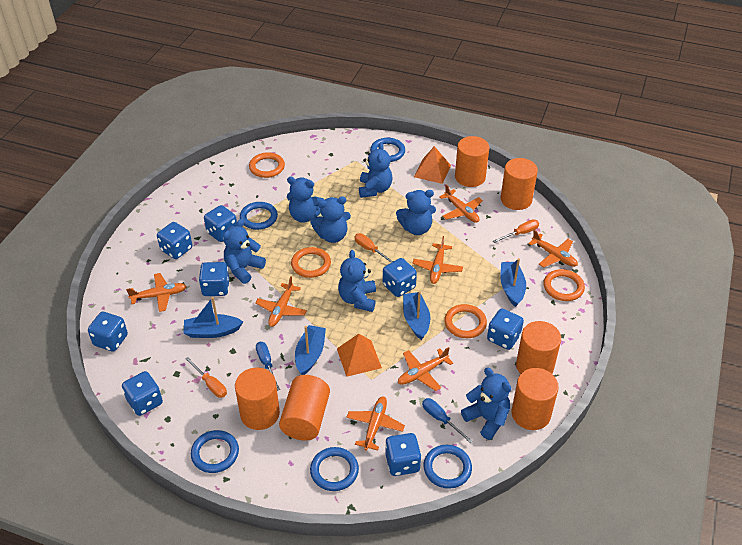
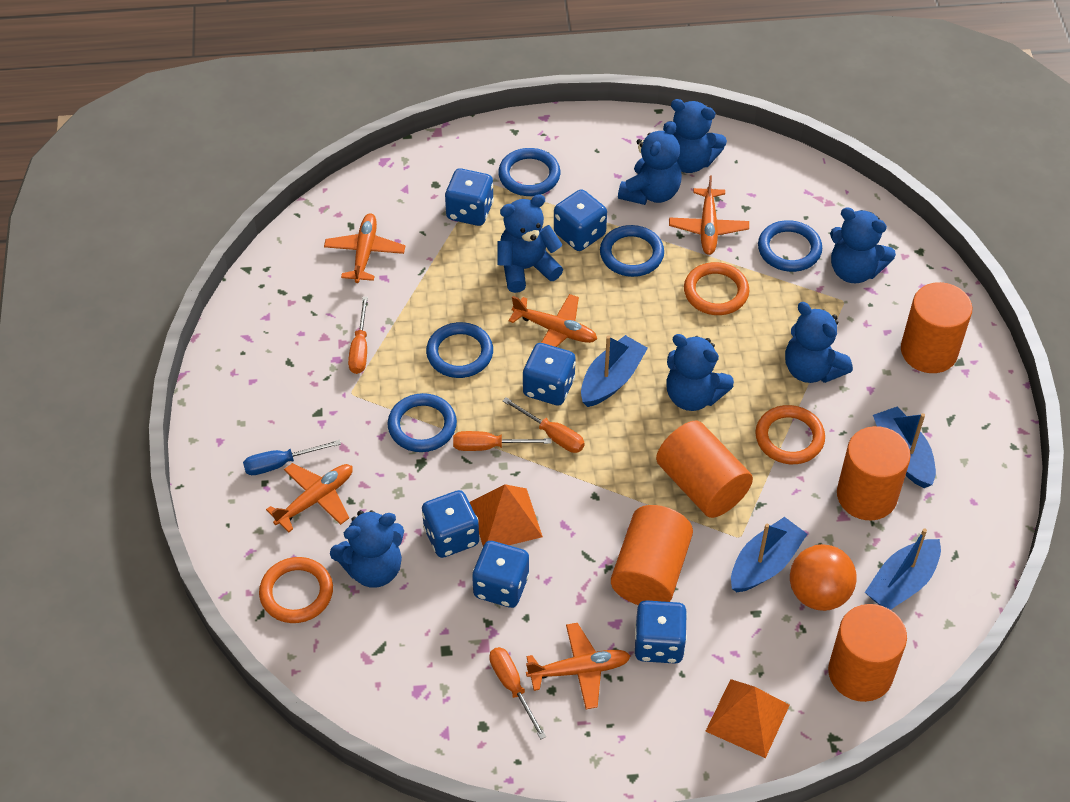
blue dice: [88,312,128,352] [122,371,163,416] [157,222,192,259] [199,262,229,296] [204,205,237,242] [383,258,417,297] [385,433,421,476] [487,309,524,350] = 8 -> [422,490,479,558] [445,168,494,226] [472,541,529,608] [523,343,576,406] [554,189,607,251] [635,600,687,664] = 6
blue screwdriver: [256,342,280,391] [422,398,473,443] = 2 -> [243,440,341,475] = 1
orange ball: none = 0 -> [790,544,857,611] = 1
orange cylinder: [235,368,280,430] [279,375,330,441] [455,136,489,187] [501,158,538,210] [511,368,559,430] [516,321,561,374] = 6 -> [611,505,693,605] [656,421,753,518] [828,604,907,702] [837,426,911,520] [901,282,972,373] = 5
orange plane: [126,273,187,312] [255,277,307,327] [346,396,405,451] [398,347,453,391] [412,236,463,284] [439,184,483,223] [528,230,578,268] = 7 -> [266,463,353,532] [324,213,405,283] [508,294,597,347] [526,623,630,709] [669,175,749,255] = 5
orange ring: [249,152,285,178] [291,247,331,278] [444,304,487,338] [543,269,585,301] = 4 -> [259,557,333,623] [684,262,749,315] [755,405,825,464] = 3
orange screwdriver: [185,357,227,398] [355,233,394,263] [493,219,539,243] = 3 -> [348,297,368,374] [453,431,551,451] [489,647,546,739] [503,397,585,453] = 4

